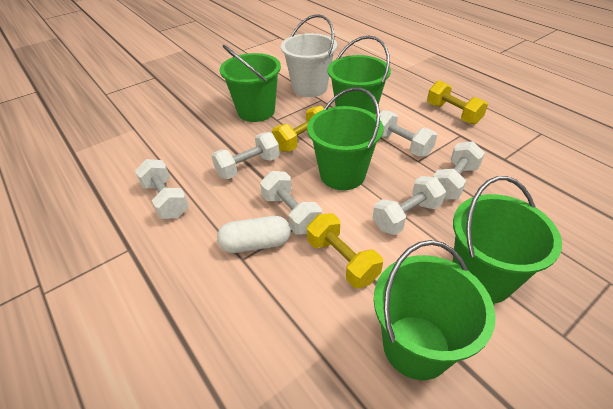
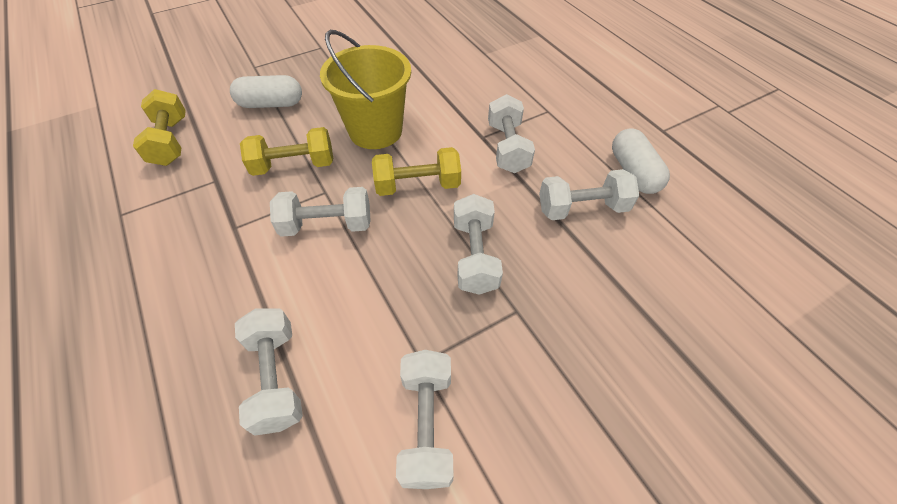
green bucket: [220,45,281,122] [307,87,383,190] [328,36,391,115] [374,240,496,380] [453,176,562,304] = 5 -> none = 0
white bucket: [281,14,337,97] = 1 -> none = 0
white capsule: [217,216,291,253] = 1 -> [230,75,302,108] [612,128,670,194] = 2
yellow bucket: none = 0 -> [320,30,411,149] = 1

